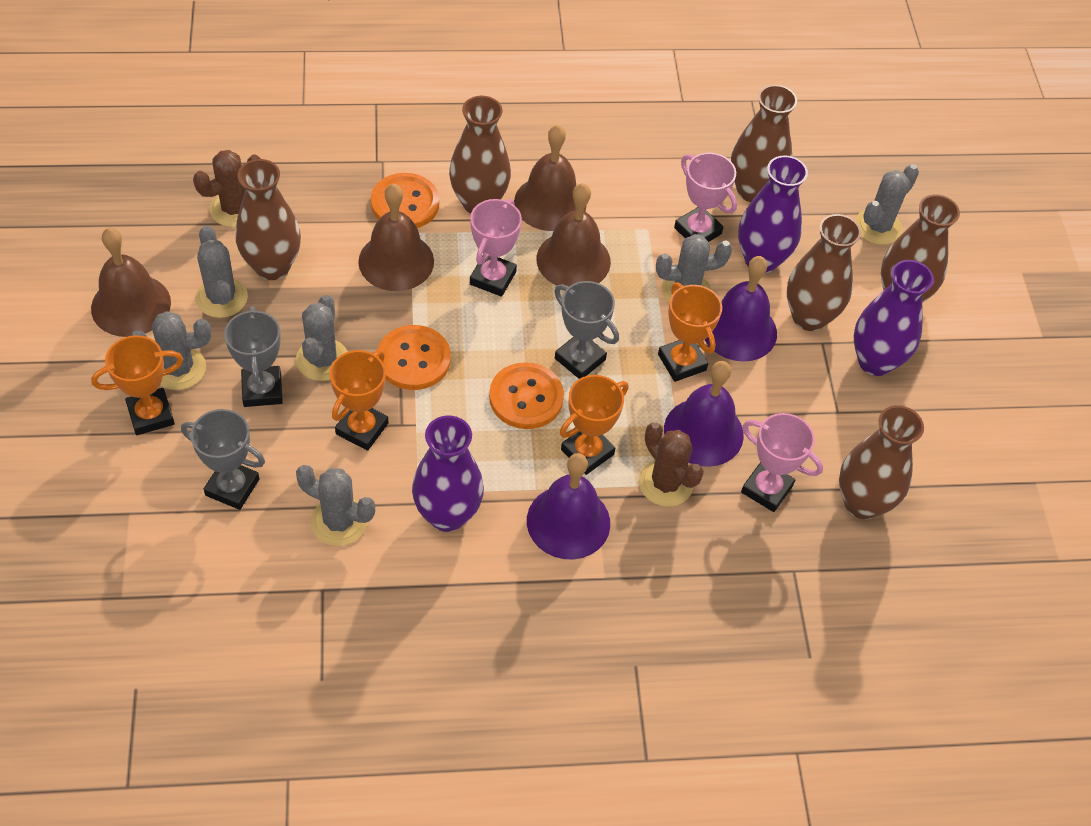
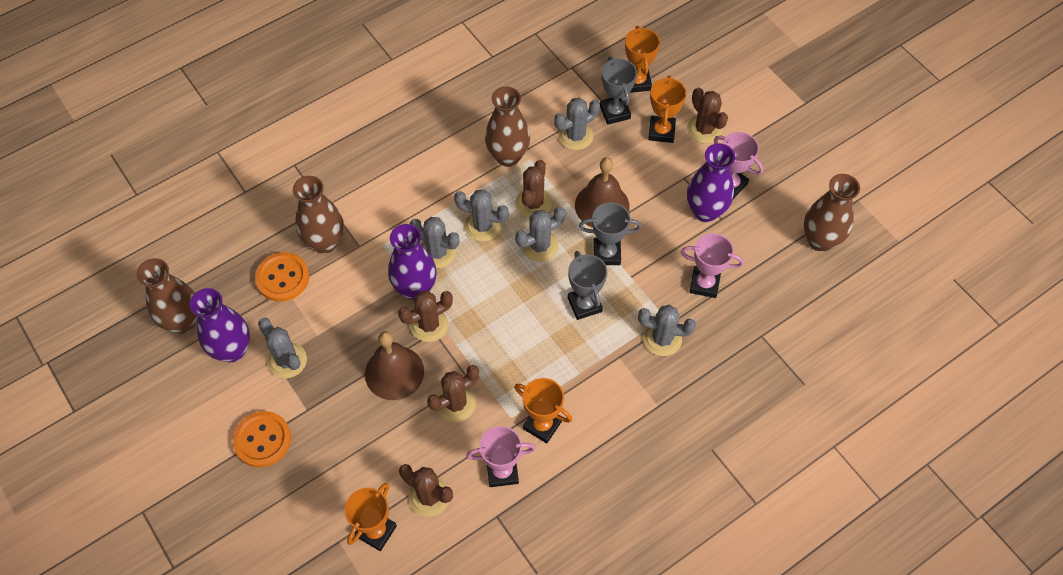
brown bell: [91,228,171,337] [358,184,434,291] [514,125,587,231] [536,183,611,286] = 4 -> [365,331,424,400] [575,157,629,228] = 2
brown cactus: [193,150,261,227] [639,422,704,507] = 2 -> [398,291,453,342] [399,464,453,517] [427,365,479,422] [515,160,552,218] [687,87,728,144] = 5
brown vase: [236,159,301,280] [449,96,511,214] [731,85,797,202] [787,214,861,331] [839,405,924,519] [881,194,960,303] = 6 -> [136,258,198,334] [293,176,344,254] [485,86,530,167] [804,174,860,252] = 4
orange button: [371,173,439,228] [378,325,451,390] [489,362,564,429] = 3 -> [232,411,291,467] [255,252,309,302] = 2
purple bell: [527,453,610,560] [664,361,744,467] [705,256,777,362] = 3 -> none = 0

